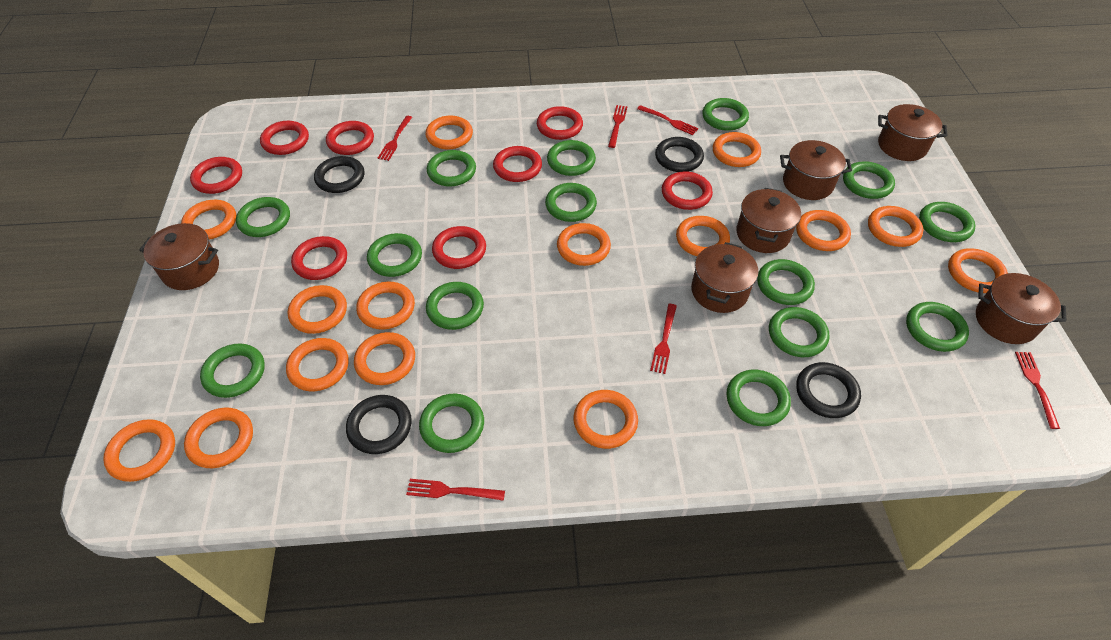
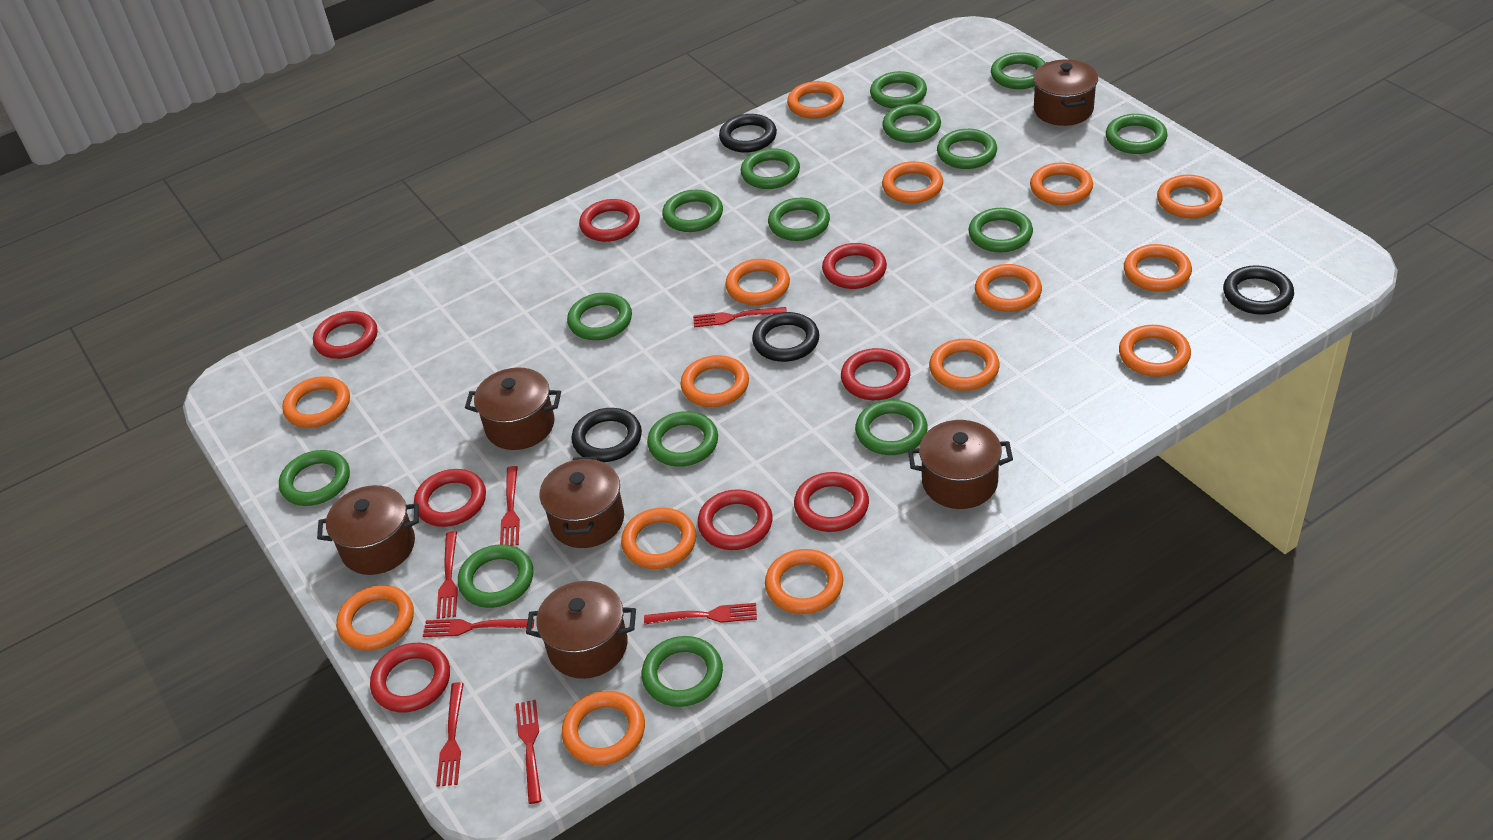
red fork: [378,116,412,161] [406,479,505,501] [608,105,628,148] [637,105,698,135] [650,304,677,374] [1015,352,1060,429] = 6 -> [423,619,534,637] [436,531,458,619] [436,682,464,787] [500,466,520,546] [516,700,542,804] [644,603,757,625] [693,307,787,328] = 7

